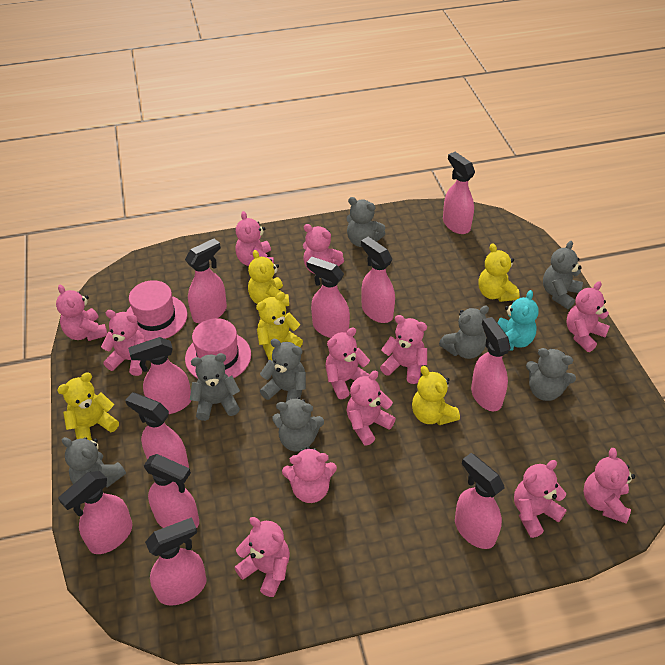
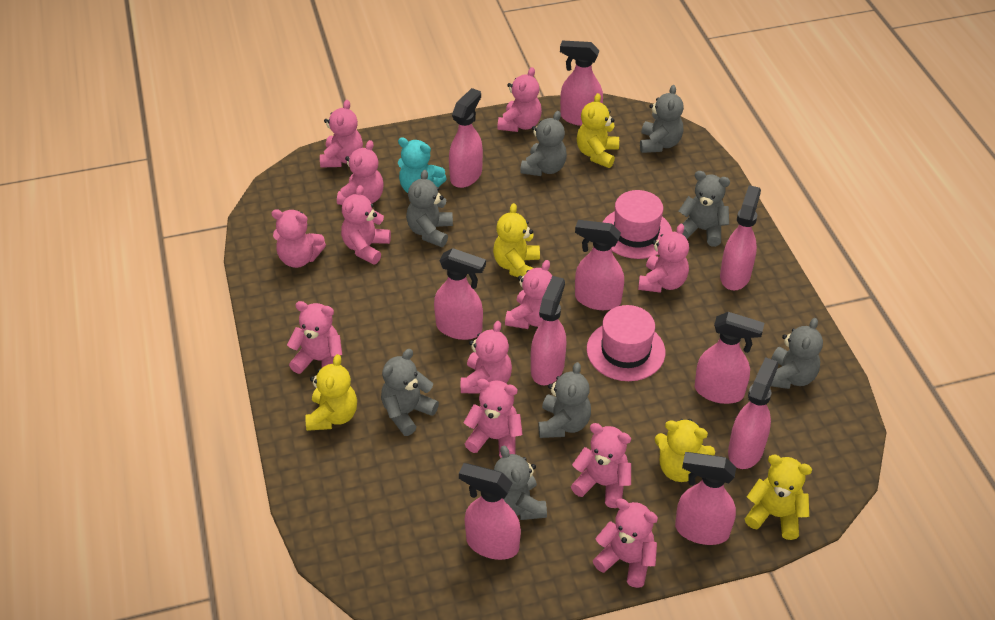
pink spray bottle: [58,471,132,554] [125,392,189,468] [128,337,191,414] [144,454,199,528] [145,517,207,606] [185,239,227,324] [306,257,350,338] [361,237,395,323] [443,152,475,234] [455,453,505,549] [471,317,511,411] = 11 -> [434,248,486,340] [449,88,483,188] [459,463,521,560] [531,276,566,385] [560,40,603,126] [575,220,624,310] [675,452,736,545] [695,312,764,404] [720,185,761,290] [728,357,778,469] = 10

